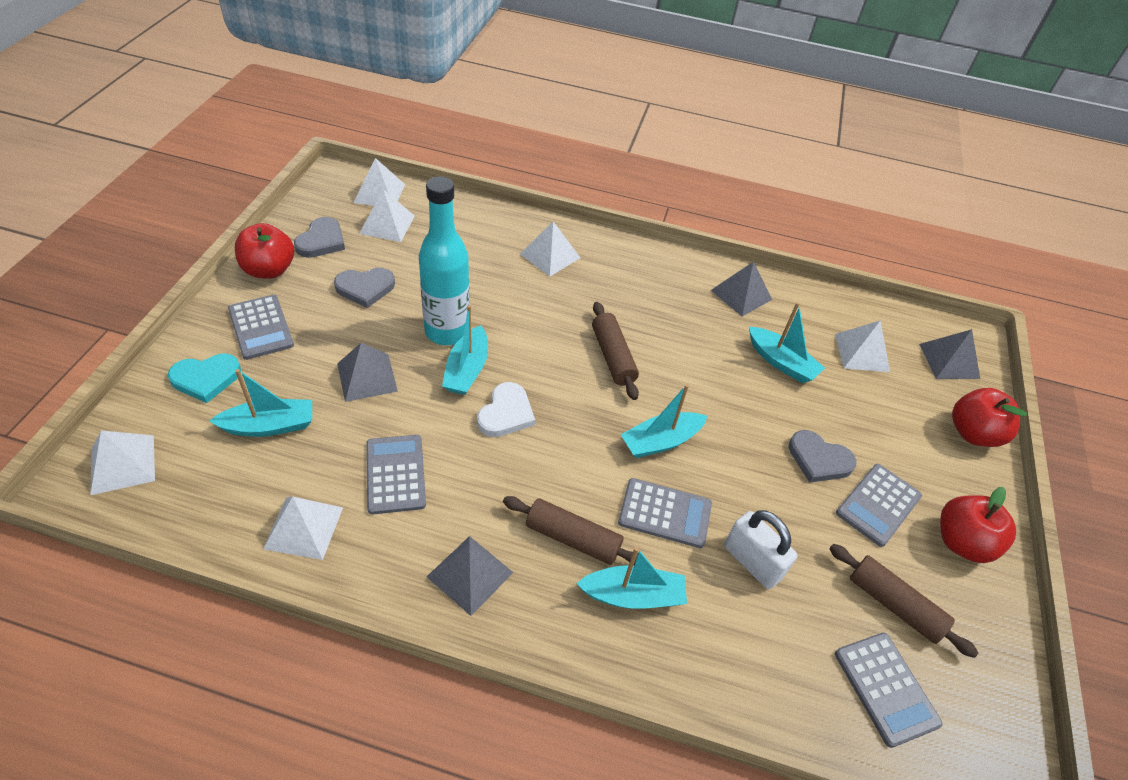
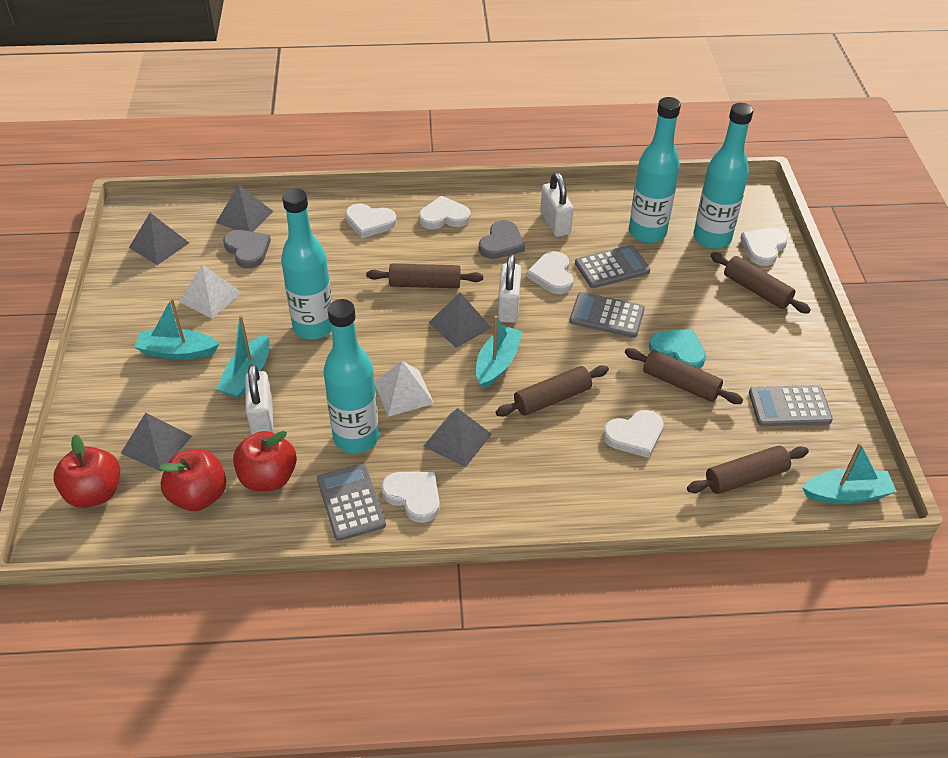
brown rolling pin: [503,496,638,566] [592,302,639,400] [829,544,978,658] = 3 -> [366,264,483,288] [496,365,609,417] [625,348,743,404] [687,445,809,494] [710,252,811,314] = 5
grey calculator: [228,295,294,360] [366,435,426,514] [618,478,712,548] [835,633,943,748] [836,464,922,547] = 5 -> [317,464,386,541] [569,292,645,338] [575,245,650,288] [749,385,833,426] = 4
grey heart: [294,217,345,258] [334,268,395,308] [789,430,857,483] = 3 -> [223,230,271,268] [479,220,525,259] = 2
grey pyramid: [337,343,398,402] [427,536,513,616] [711,262,772,317] [919,329,980,379] = 4 -> [121,413,192,472] [129,213,189,265] [216,184,273,232] [424,408,492,468] [429,293,492,348] = 5
turquoise boat: [209,369,312,437] [442,305,488,395] [576,547,687,609] [620,384,707,458] [749,302,825,383] = 5 -> [134,298,220,360] [216,315,270,399] [476,315,523,389] [802,442,897,504] = 4
turquoise bottle: [419,176,470,345] = 1 -> [281,188,332,340] [324,299,379,453] [629,97,681,243] [693,103,753,249] = 4
white heart: [477,382,535,437] = 1 -> [345,203,397,238] [381,472,440,523] [419,196,471,229] [527,251,573,294] [603,410,664,458] [740,228,788,266] = 6
white padlock: [724,510,798,589] = 1 -> [245,364,273,435] [498,254,521,323] [540,172,573,237] = 3
white pyramid: [90,430,155,495] [263,497,343,560] [353,158,405,206] [359,189,415,242] [520,221,580,277] [835,320,890,372] = 6 -> [179,264,242,319] [374,361,434,417] = 2

